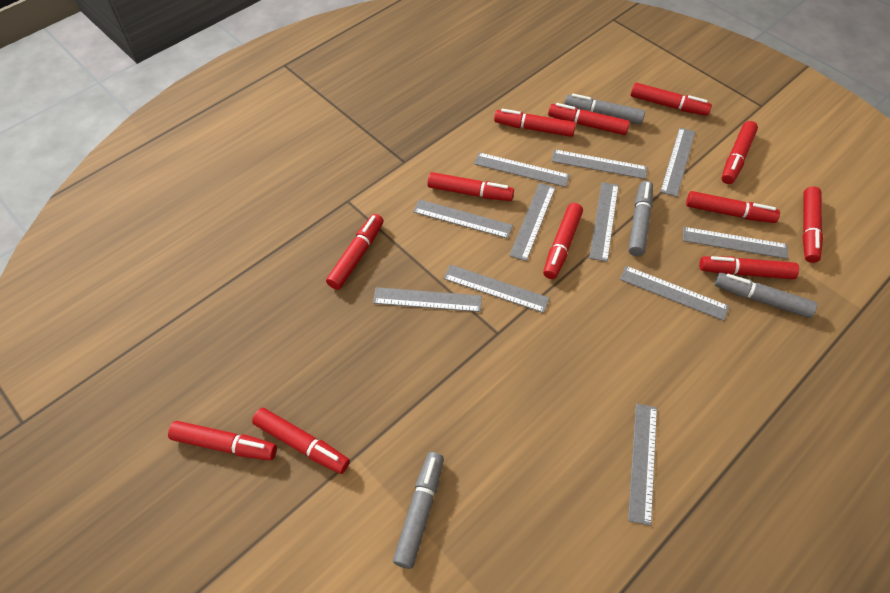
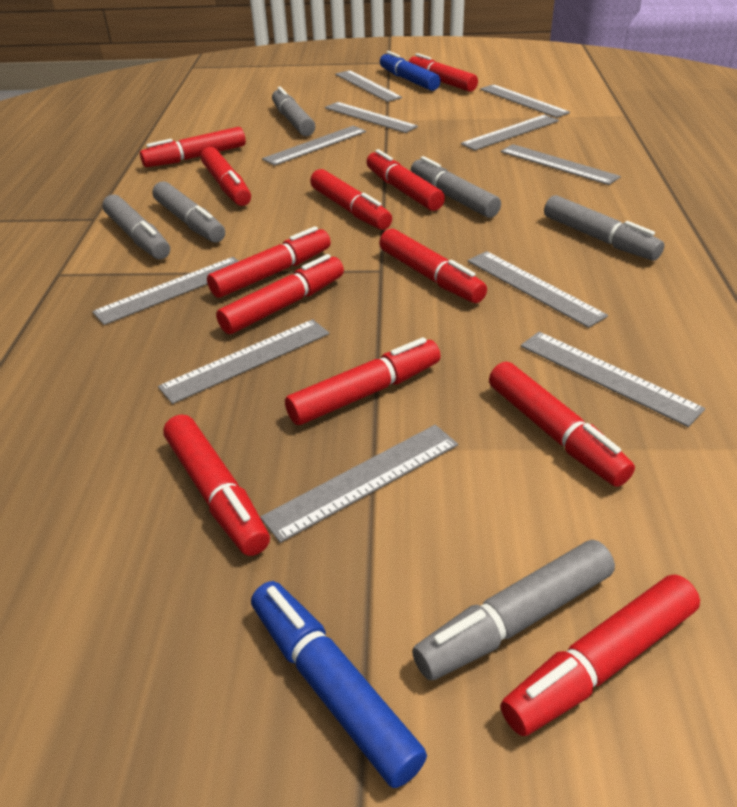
blue marker: none = 0 -> [251,581,427,788] [380,51,440,91] = 2
grey marker: [393,452,444,569] [564,94,645,125] [628,181,653,256] [715,273,817,318] = 4 -> [102,194,170,260] [153,181,225,243] [272,87,315,136] [411,156,501,218] [412,540,615,680] [544,195,665,261] = 6

